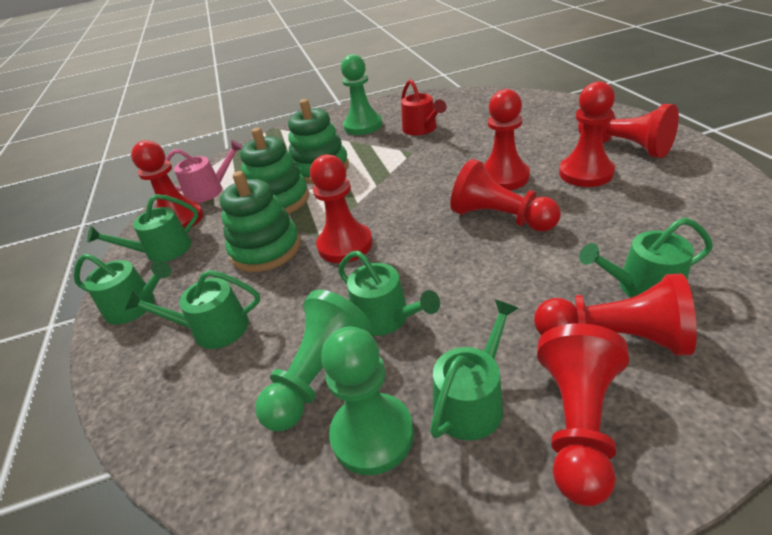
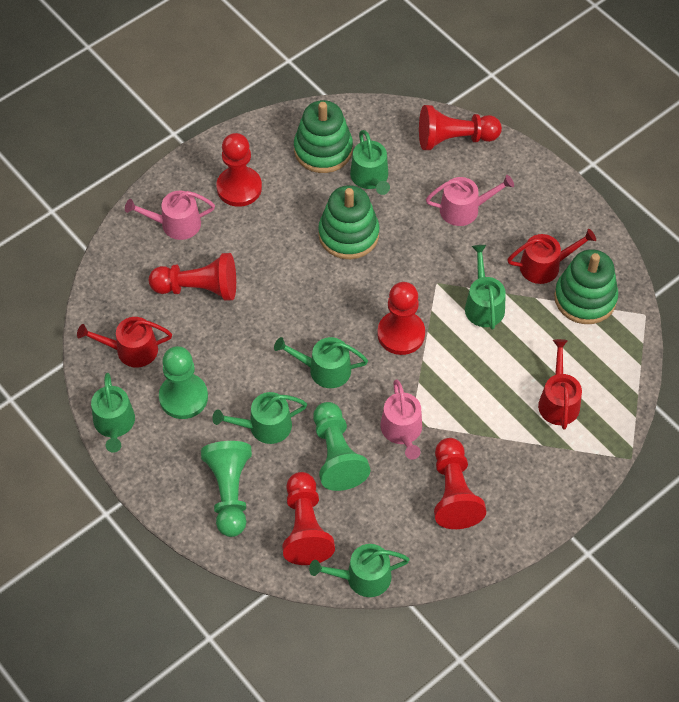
pink watering can: [165,140,242,203] = 1 -> [125,191,215,240] [380,379,422,460] [426,175,514,226] = 3
red pawn: [131,140,203,229] [310,154,373,263] [450,159,561,232] [484,89,530,190] [534,273,697,355] [537,323,629,506] [559,81,615,187] [578,104,679,158] = 8 -> [149,253,236,301] [216,133,262,207] [282,472,335,565] [377,282,425,355] [419,105,502,150] [434,438,486,529] = 6
red watering can: [401,79,447,136] = 1 -> [77,317,172,368] [507,229,596,284] [538,339,582,430] = 3

